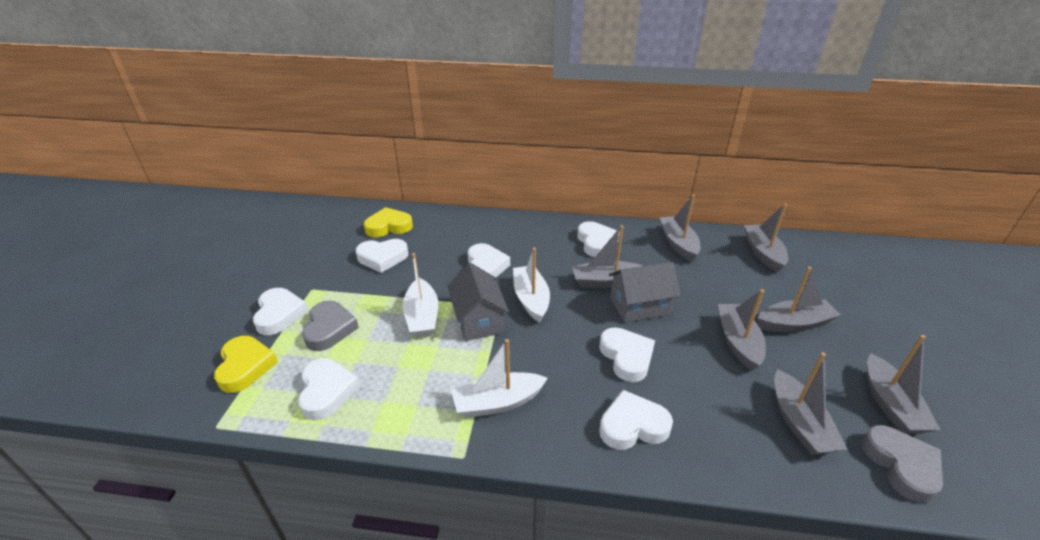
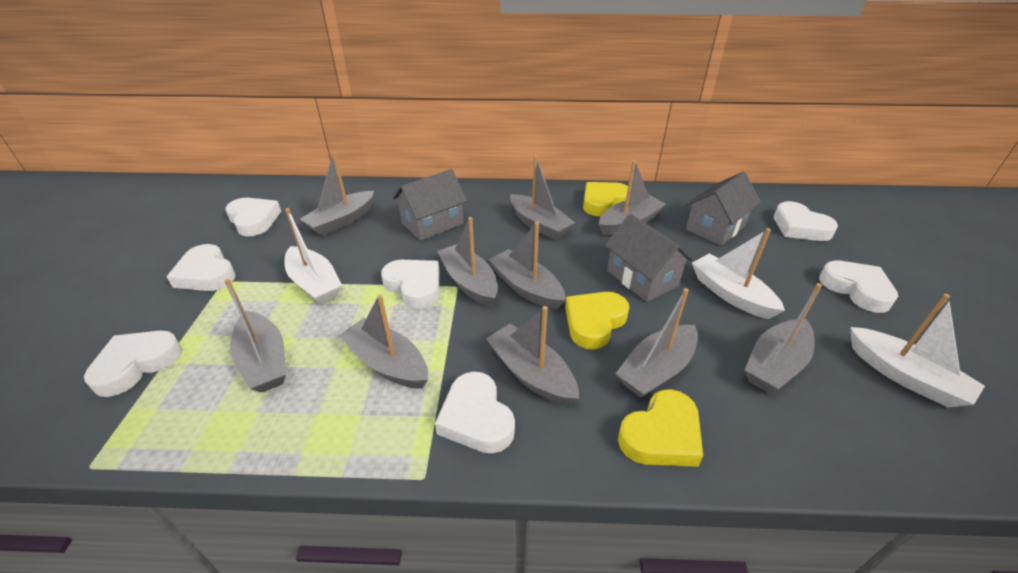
grey boat: [572,225,642,288] [660,195,701,262] [718,289,766,371] [744,204,788,272] [758,267,840,332] [774,352,847,455] [867,335,940,434] = 7 -> [224,279,286,392] [300,152,374,236] [339,294,428,389] [437,217,498,307] [486,306,579,406] [488,222,565,310] [510,155,575,240] [599,160,666,235] [615,288,698,398] [744,283,822,393] = 10
grey heart: [303,300,359,351] [861,425,943,503] = 2 -> none = 0
grey house: [447,263,509,341] [609,262,680,322] = 2 -> [393,169,467,241] [604,214,693,302] [686,172,761,246] = 3
yellow heart: [214,336,278,393] [364,207,413,237] = 2 -> [565,292,629,349] [583,182,628,216] [618,389,703,467] = 3

